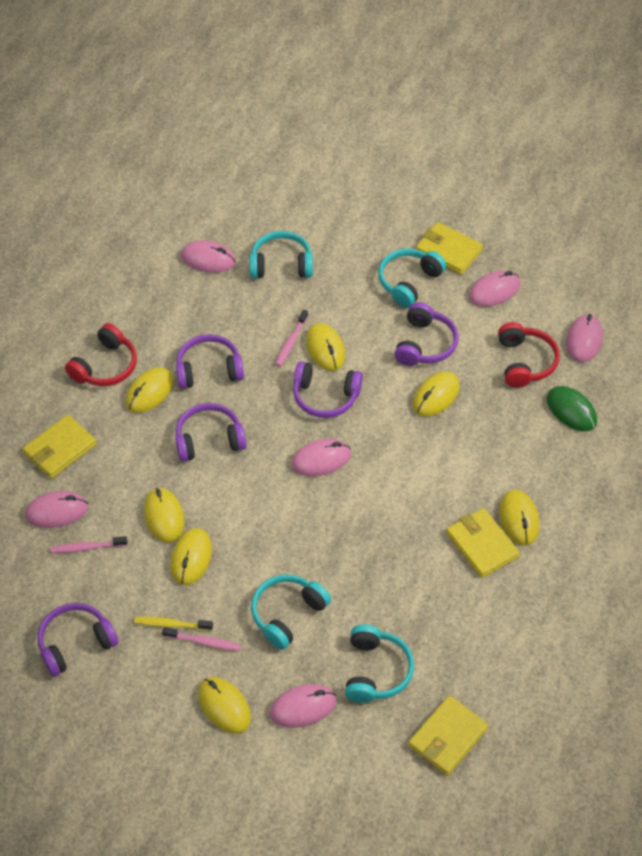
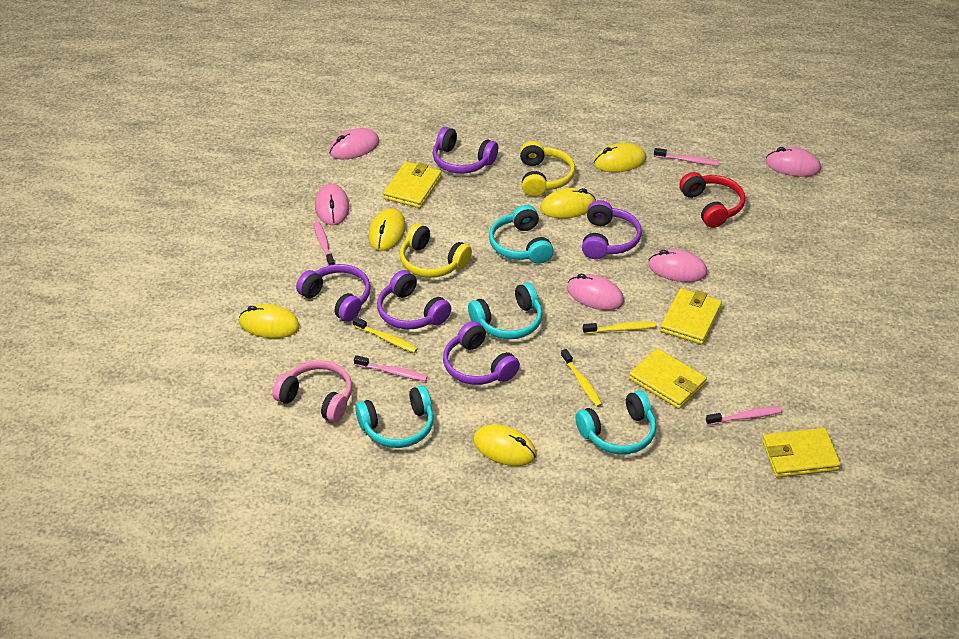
green mouse: [547,386,597,431] = 1 -> none = 0
pink headphones: none = 0 -> [272,360,352,423] = 1
pink mouse: [25,491,88,528] [181,240,236,273] [270,684,336,728] [291,439,351,476] [469,270,520,307] [566,314,603,362] = 6 -> [315,184,349,225] [329,128,380,159] [567,274,624,310] [648,249,707,282] [766,147,821,177] = 5
pink toothbrush: [51,536,128,553] [162,627,241,651] [275,310,308,366] = 3 -> [314,222,335,265] [354,355,428,381] [654,148,719,166] [706,407,782,425] = 4
red headphones: [65,323,137,386] [498,322,560,388] = 2 -> [679,172,745,228] = 1
yellow headphones: none = 0 -> [400,223,472,278] [520,141,575,197] = 2
yellow mouse: [126,367,174,413] [144,487,184,543] [170,528,212,585] [198,677,251,734] [306,323,345,371] [413,371,460,416] [499,490,539,546] = 7 -> [239,304,300,338] [368,208,406,251] [473,424,536,466] [540,188,596,218] [593,143,646,172] = 5
yellow toothbrush: [134,617,213,631] = 1 -> [353,317,418,353] [561,349,602,407] [583,322,656,334] = 3

